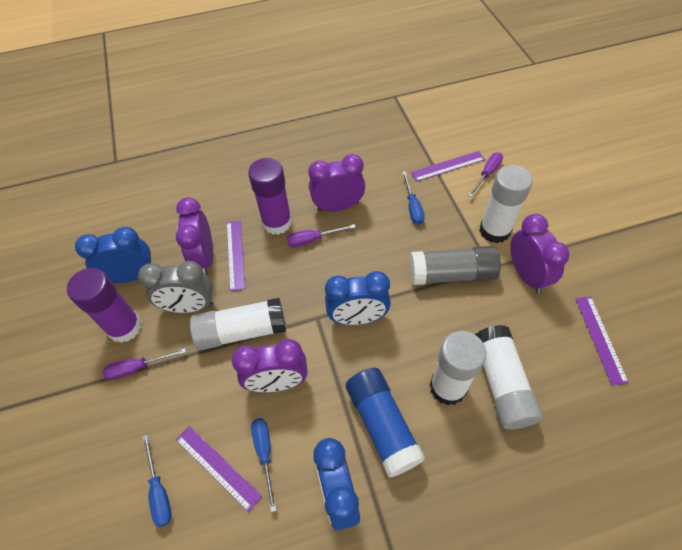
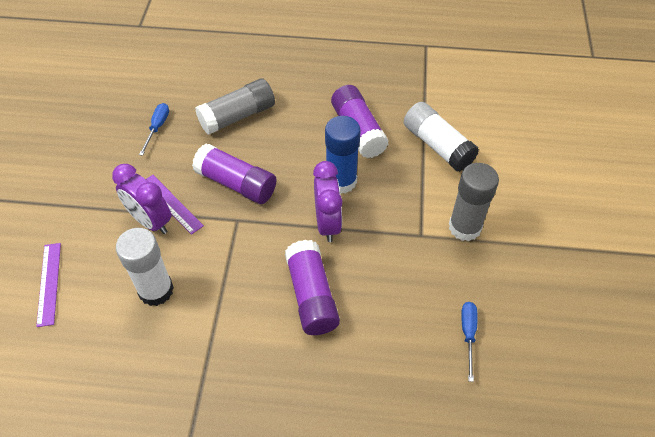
blue clock: [75,227,151,283] [314,438,360,530] [325,271,391,325] = 3 -> none = 0
blue screwdriver: [143,435,172,527] [251,418,276,512] [402,172,425,225] = 3 -> [139,103,169,156] [461,302,478,382] = 2
grey clock: [138,261,213,313] = 1 -> none = 0
grey glue stick: [409,246,501,285] = 1 -> [195,78,275,135] [449,163,499,241] = 2
purple clock: [176,197,213,275] [232,339,308,392] [308,154,365,212] [510,214,570,293] = 4 -> [112,164,171,234] [313,161,342,242] = 2
purple glue stick: [67,268,142,343] [248,158,292,235] = 2 -> [192,144,277,204] [285,240,340,335] [331,85,389,158] = 3
purple ruler: [176,426,262,512] [227,220,245,291] [411,151,485,182] [575,296,629,386] = 4 -> [36,243,61,327] [146,175,204,235] = 2
purple screwdriver: [103,348,186,380] [286,224,356,247] [468,152,503,197] = 3 -> none = 0
white glue stick: [190,298,286,350] [430,331,486,406] [475,325,542,430] [479,165,533,243] = 4 -> [116,228,174,306] [404,102,479,172] = 2

